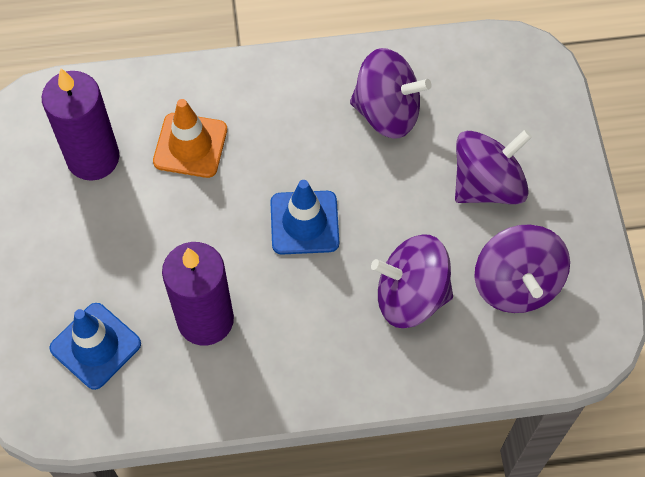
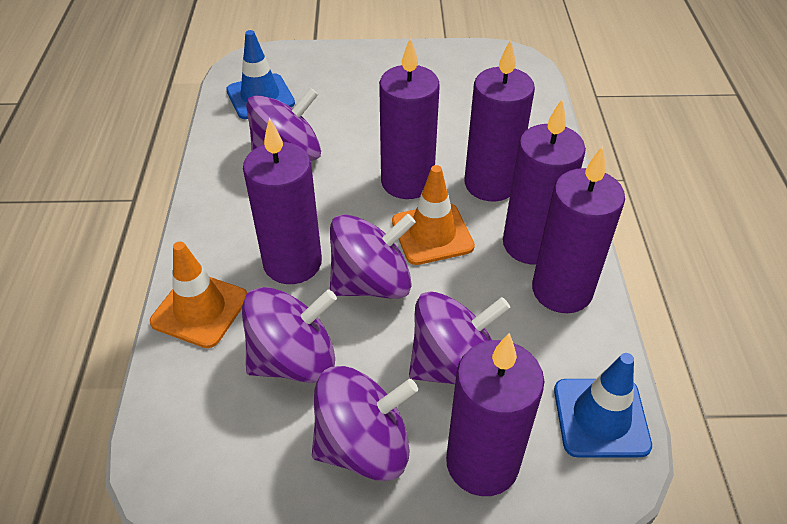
orange traffic cone: [153,99,227,178] = 1 -> [150,241,247,348] [392,165,475,265] = 2
purple candle: [41,68,119,181] [162,242,234,346] = 2 -> [243,118,322,284] [379,37,440,199] [446,333,544,496] [464,39,535,201] [503,100,586,265] [532,146,625,313] = 6
purple spinning top: [350,48,432,138] [371,234,453,328] [455,129,532,204] [474,224,570,313] = 4 -> [242,287,337,383] [246,88,321,161] [312,366,418,481] [330,214,416,299] [409,292,510,385] = 5

